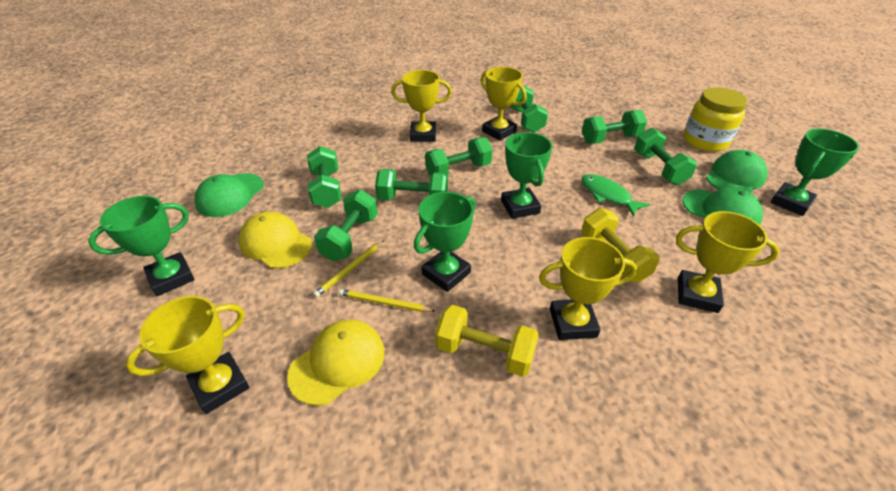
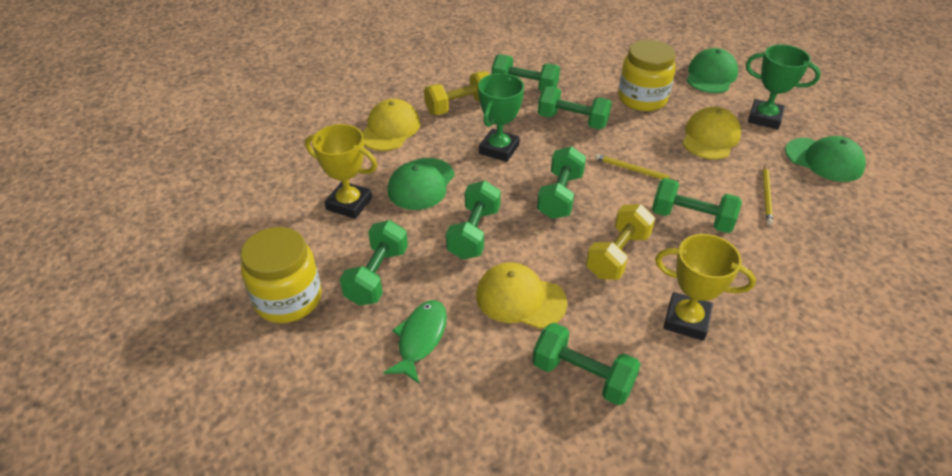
green trophy: [88,196,195,296] [414,192,476,292] [501,132,553,219] [770,129,859,216] = 4 -> [478,73,524,162] [746,45,821,130] = 2
yellow cap: [239,212,312,269] [287,319,385,406] = 2 -> [362,99,420,151] [476,262,567,329] [682,107,741,159] = 3
yellow jar: [683,87,748,152] = 1 -> [240,227,322,323] [618,40,676,111] = 2
yellow trophy: [125,296,250,414] [391,70,452,142] [481,67,527,141] [539,237,637,340] [676,211,780,313] = 5 -> [305,124,377,219] [655,234,756,341] = 2

